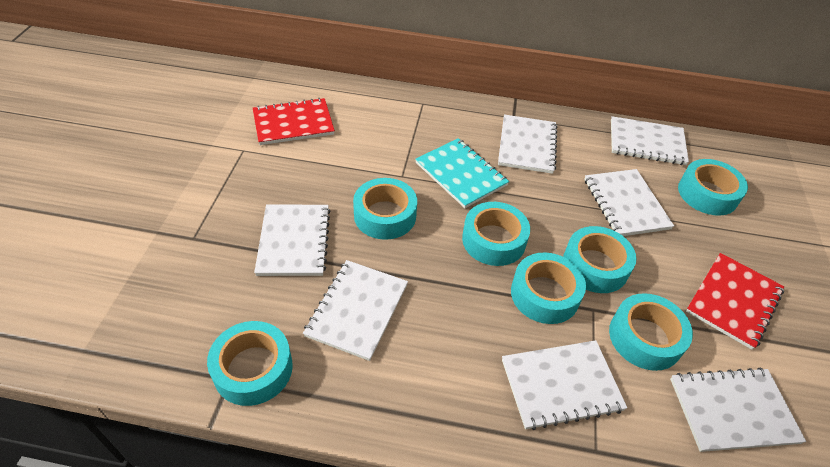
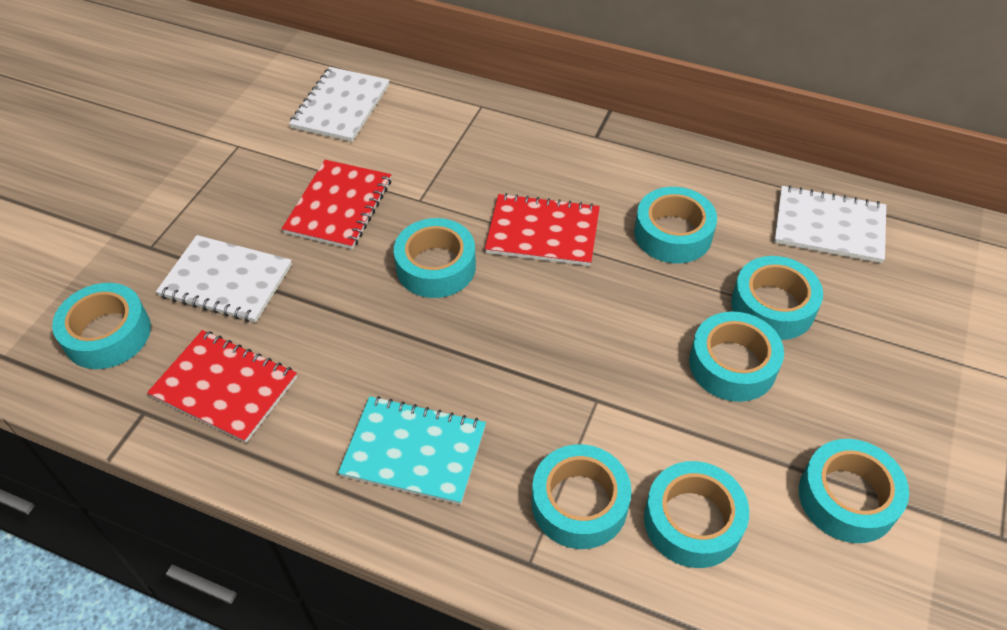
red notebook: [253,98,335,145] [686,253,784,350] = 2 -> [147,330,297,443] [282,160,391,249] [485,193,600,266] = 3
turquoise tape: [207,321,293,406] [353,178,417,240] [462,202,530,266] [511,252,586,324] [563,226,636,293] [609,293,693,371] [678,159,748,216] = 7 -> [52,283,151,369] [394,218,476,298] [532,444,632,549] [634,187,717,263] [644,461,749,568] [689,312,784,402] [731,256,823,340] [799,439,909,543] = 8
white notebook: [254,204,330,276] [303,260,408,361] [498,115,558,174] [502,340,627,430] [584,169,674,236] [611,116,689,165] [670,368,806,452] = 7 -> [156,235,292,323] [289,67,390,142] [774,185,886,263] = 3

